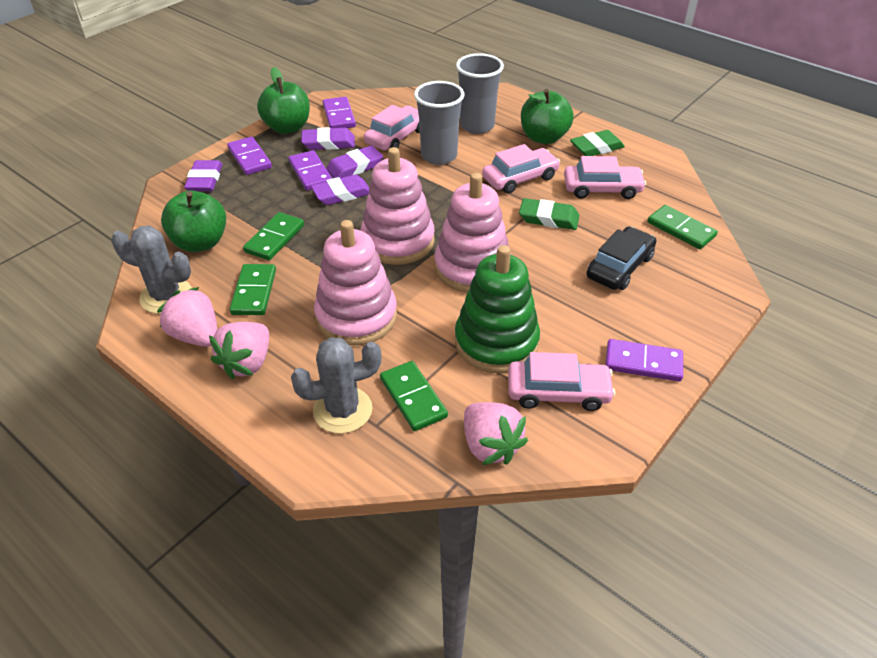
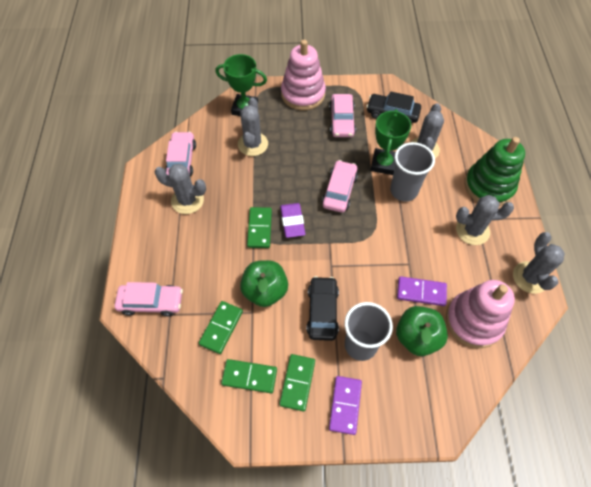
black car: [586,227,657,290] = 1 -> [307,276,339,341] [366,91,421,123] = 2
green apple: [161,190,226,252] [257,67,310,134] [521,89,574,144] = 3 -> [240,260,288,307] [396,306,448,356] = 2
green eraser: [519,198,579,230] [570,130,625,156] = 2 -> none = 0
green trophy: none = 0 -> [215,54,267,116] [370,109,411,175] = 2
grey cactus: [111,226,192,314] [291,337,381,434] = 2 -> [155,164,206,214] [238,98,268,156] [411,103,444,158] [456,195,514,245] [513,232,565,294] = 5
pink stacking toy: [314,220,397,346] [361,147,435,265] [434,173,509,293] = 3 -> [281,40,326,110] [446,280,515,348] = 2
pink strawberry: [157,287,217,347] [209,322,269,379] [464,402,528,465] = 3 -> none = 0
purple domino: [227,137,272,175] [288,150,332,191] [323,97,356,128] [605,339,683,382] = 4 -> [329,376,362,435] [397,276,447,306] = 2
purple eraser: [184,160,222,191] [301,127,355,150] [311,175,369,205] [326,145,383,178] = 4 -> [280,203,305,238] = 1

